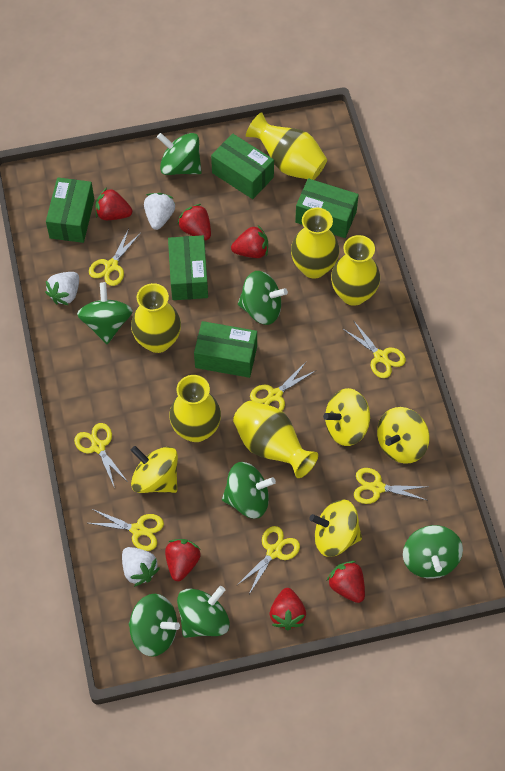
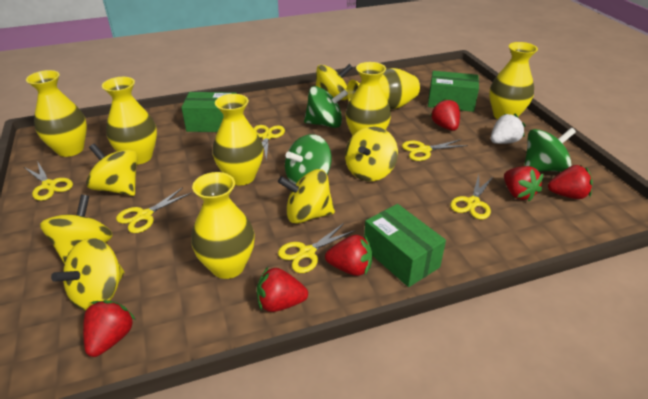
green box: [46,177,94,243] [168,235,208,300] [194,321,257,378] [211,134,274,199] [295,178,359,238] = 5 -> [181,92,237,132] [364,204,446,287] [428,71,479,112] = 3
green spinning top: [77,282,133,344] [129,594,180,657] [157,133,202,175] [177,586,230,638] [222,462,276,519] [238,271,288,325] [403,525,463,579] = 7 -> [285,134,332,184] [304,86,348,128] [524,128,576,172] = 3
white strawberry: [45,272,79,305] [122,547,160,587] [144,193,175,230] = 3 -> [491,114,525,144] = 1
yellow scissors: [74,423,128,488] [89,229,141,286] [89,509,164,551] [236,526,300,594] [250,361,315,411] [343,320,406,378] [354,468,427,504] = 7 -> [24,162,73,201] [116,187,191,233] [253,125,285,161] [278,223,354,273] [402,139,468,161] [450,175,493,219] = 6
yellow spinning top: [130,446,178,493] [309,499,362,557] [323,388,370,446] [377,407,429,464] = 4 -> [40,195,113,264] [51,238,125,311] [86,143,138,196] [278,169,335,224] [316,64,353,100] [345,126,398,181] = 6
yellow vase: [131,283,181,353] [169,375,221,442] [233,401,318,478] [246,112,327,180] [291,208,340,278] [331,235,380,306] = 6 -> [26,70,87,157] [102,77,157,165] [191,172,255,279] [212,94,263,185] [345,62,391,136] [347,68,420,109] [489,42,538,119] = 7

